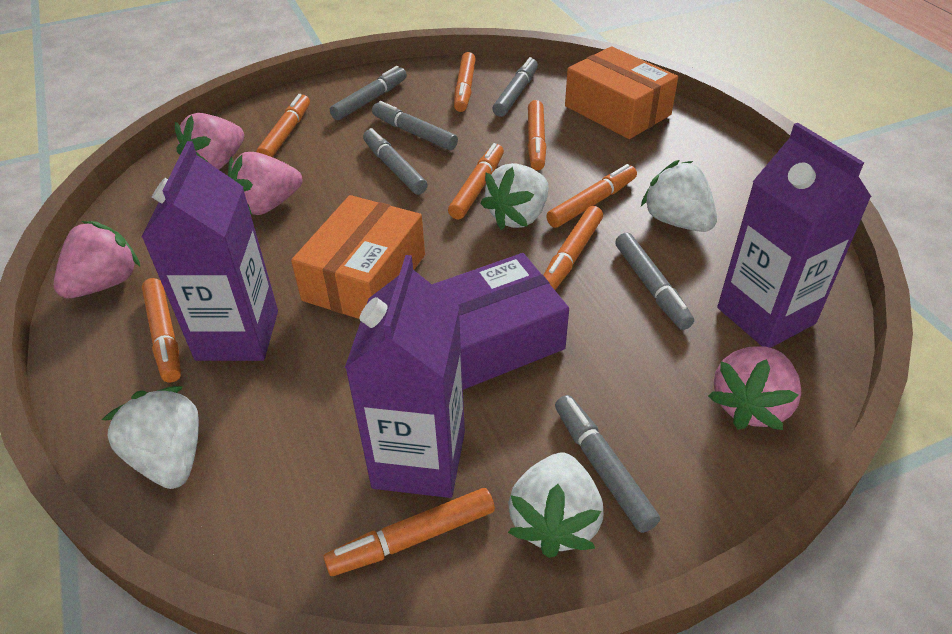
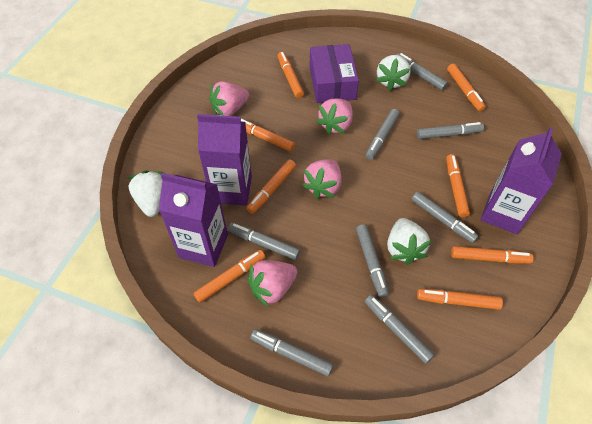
grey marker: [330,66,407,120] [363,128,428,195] [372,101,458,150] [492,57,538,117] [555,395,660,533] [615,232,694,330] = 6 -> [228,222,300,260] [250,329,333,376] [356,224,389,298] [365,295,435,364] [366,109,400,160] [396,53,448,90] [411,192,479,243] [417,122,484,139] = 8
orange box: [291,195,425,319] [565,46,678,139] = 2 -> none = 0
white strawberry: [102,386,199,489] [480,163,549,230] [508,452,604,558] [641,160,717,232] = 4 -> [128,171,164,217] [376,55,411,91] [387,218,431,265] = 3

